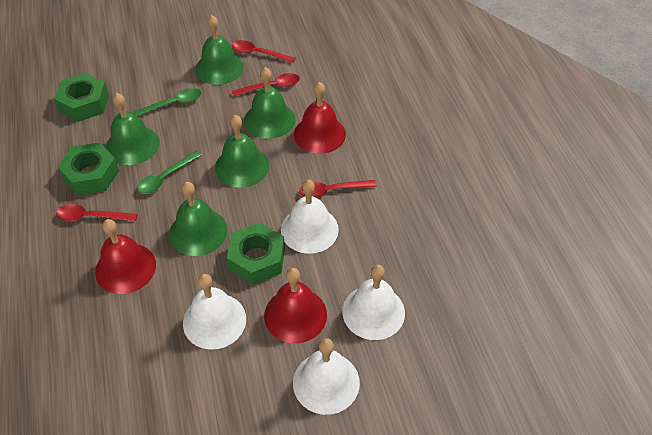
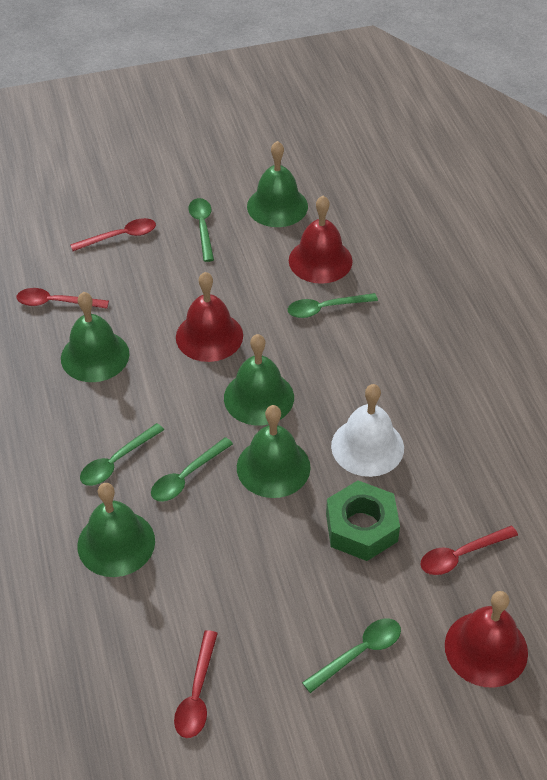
green nut: [54,73,109,122] [58,143,119,195] [227,223,285,285] = 3 -> [326,480,400,561] = 1
green spoon: [133,88,202,116] [137,151,202,194] = 2 -> [80,423,164,486] [151,437,233,502] [188,198,214,262] [288,293,378,318] [302,619,401,693] = 5
white bell: [183,274,246,350] [281,180,339,254] [293,338,360,415] [342,265,405,340] = 4 -> [331,384,404,477] = 1

